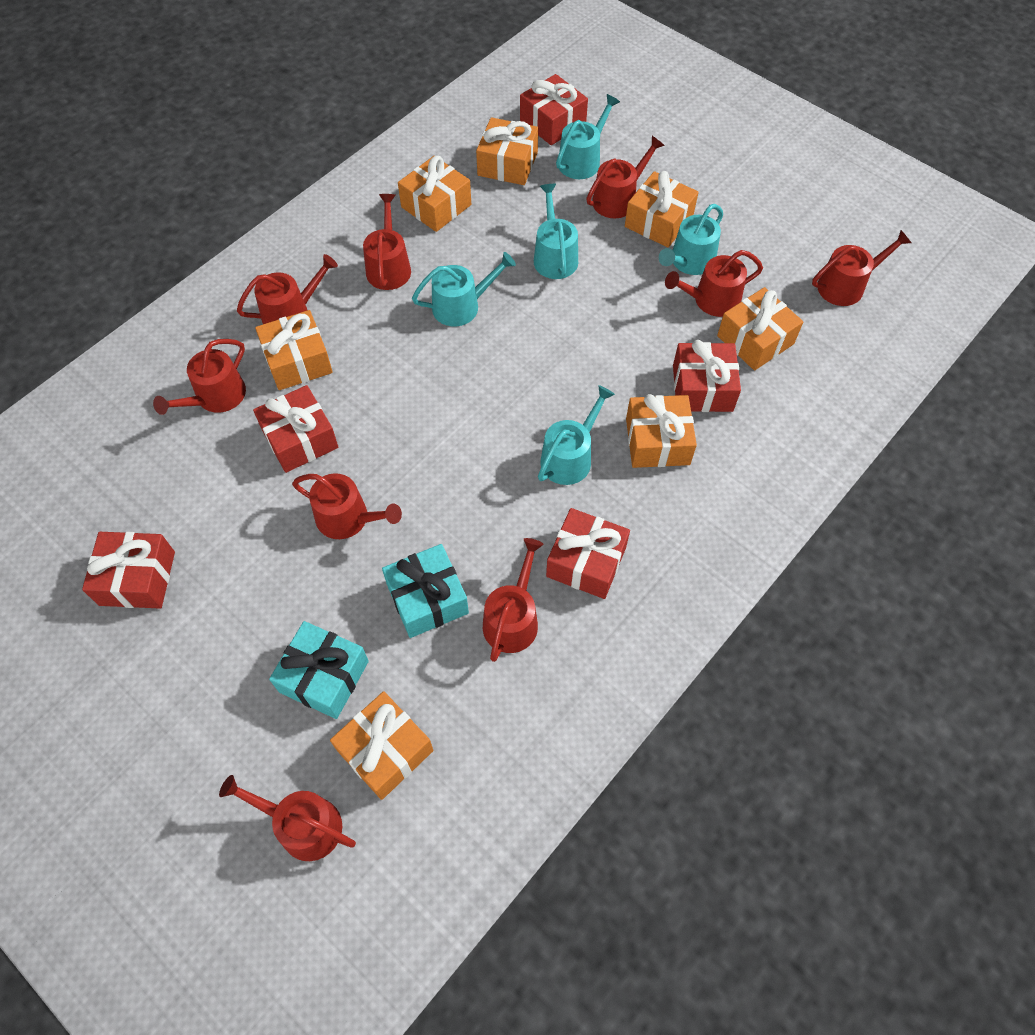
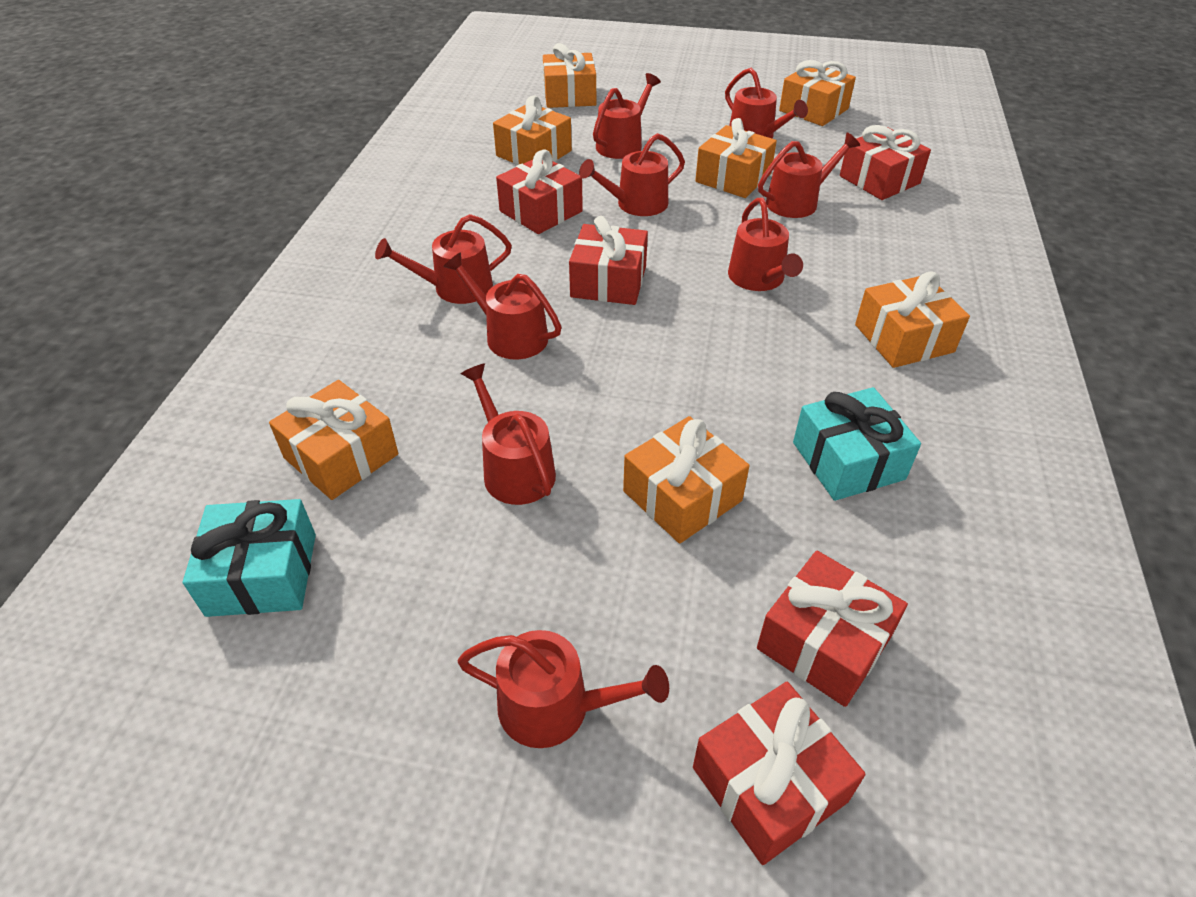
turquoise watering can: [412,252,516,326] [534,184,578,279] [538,385,615,485] [556,94,620,179] [659,204,723,275] = 5 -> none = 0

